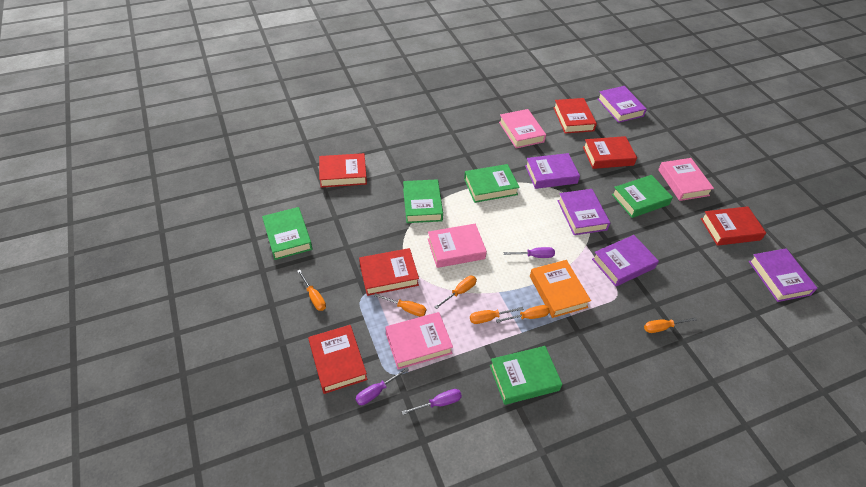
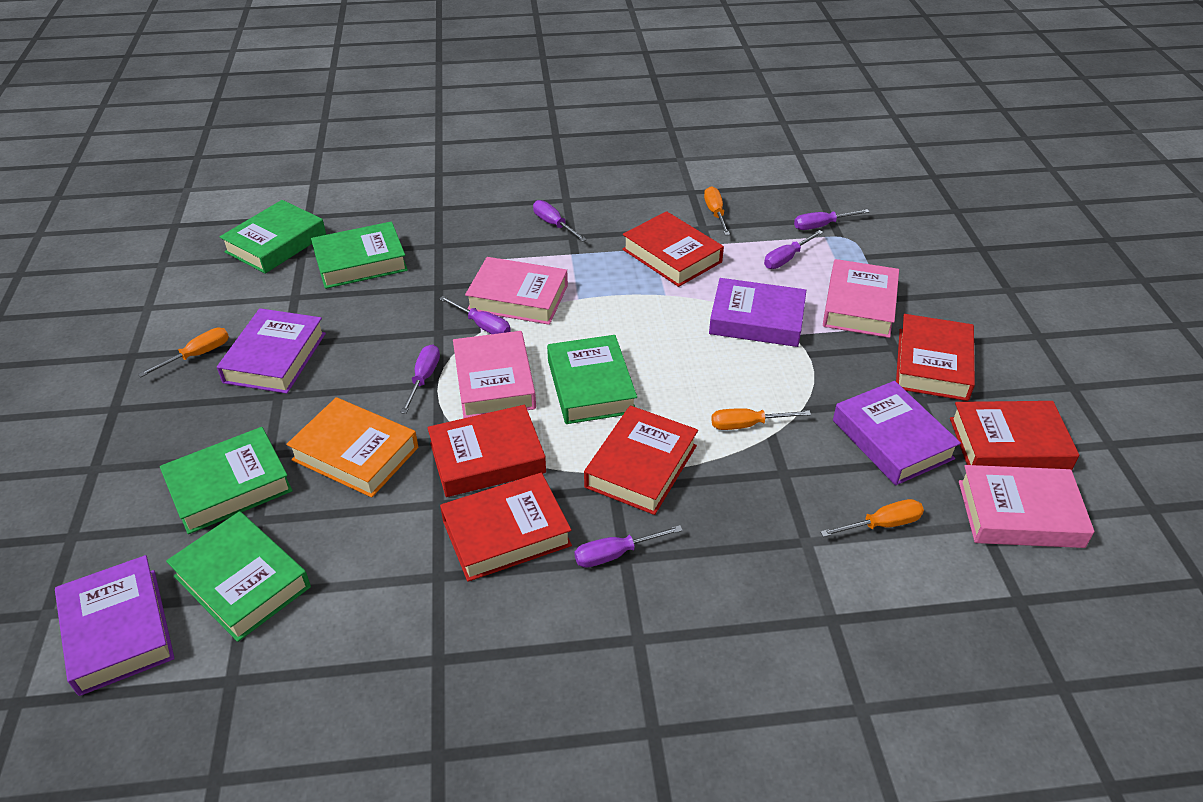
orange screwdriver: [297,270,326,311] [374,293,426,316] [435,276,477,309] [470,307,524,324] [496,305,550,323] [644,317,697,333] = 6 -> [138,328,229,377] [704,186,730,235] [711,408,811,430] [820,499,924,537] = 4
purple book: [525,153,580,189] [557,189,610,235] [592,235,659,287] [598,86,647,123] [749,248,818,302] = 5 -> [55,555,175,696] [217,308,326,394] [709,278,806,347] [833,381,961,485] = 4
purple screwdriver: [355,367,409,405] [402,389,462,415] [504,247,555,258] = 3 -> [400,344,440,414] [439,296,511,334] [533,200,587,242] [574,525,683,568] [764,230,823,269] [794,209,870,230] = 6

